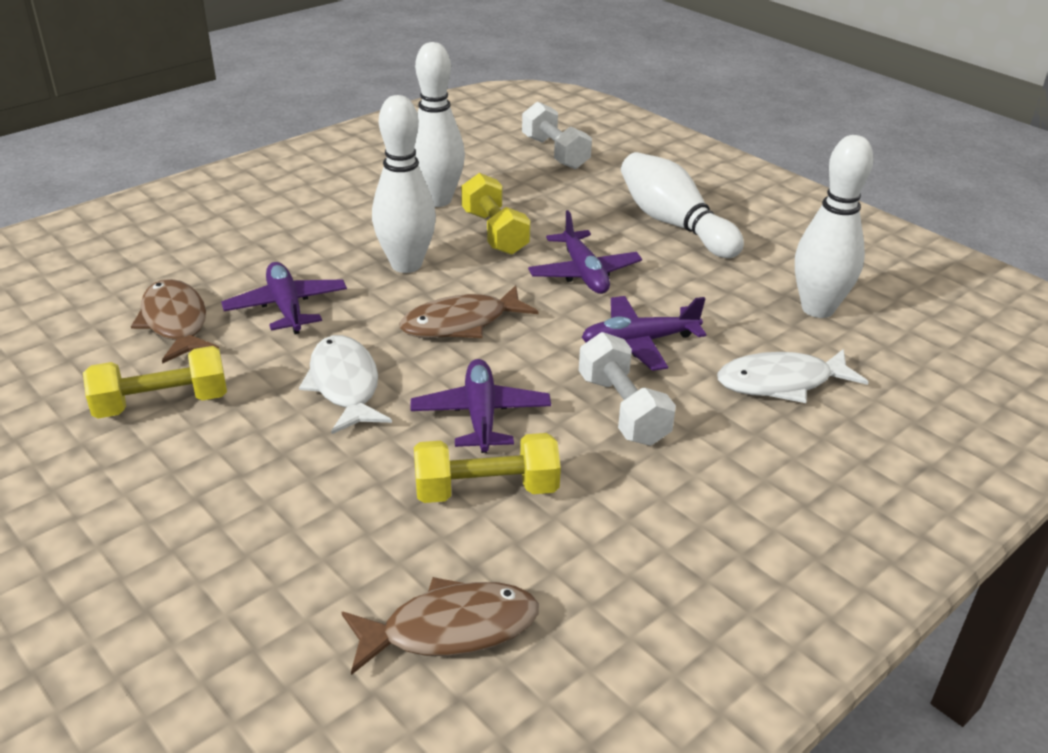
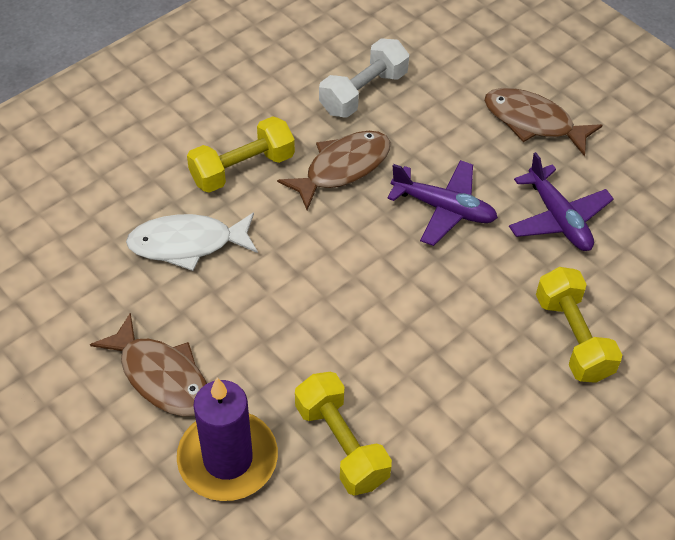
purple candle: none = 0 -> [177,378,278,501] = 1
purple plane: [221,262,347,334] [411,359,551,453] [528,210,642,294] [581,296,707,371] = 4 -> [387,160,498,246] [509,152,614,251] = 2
white bowling pin: [372,95,436,273] [414,42,465,207] [621,152,744,258] [795,135,874,318] = 4 -> none = 0
white dumbbell: [522,101,592,169] [579,332,676,446] = 2 -> [319,38,409,118] = 1
white fish: [299,335,392,434] [717,349,868,403] = 2 -> [126,212,258,271] = 1

